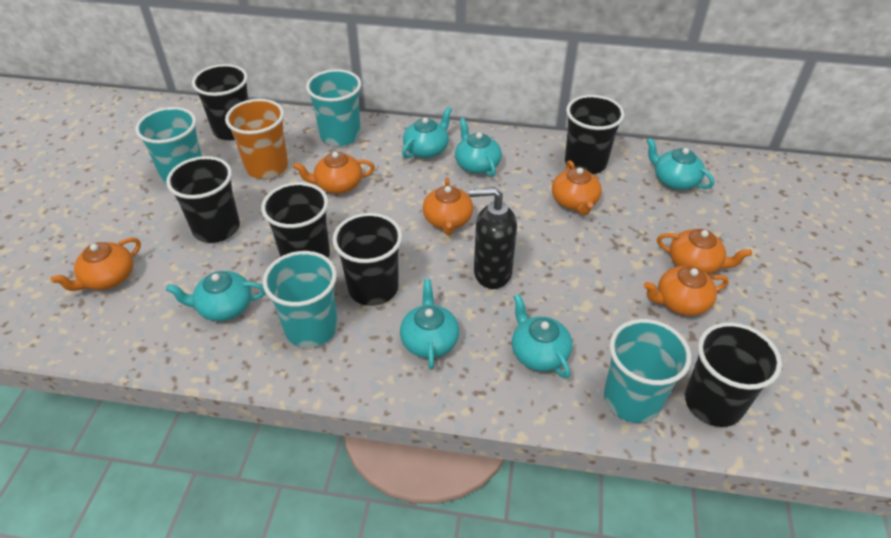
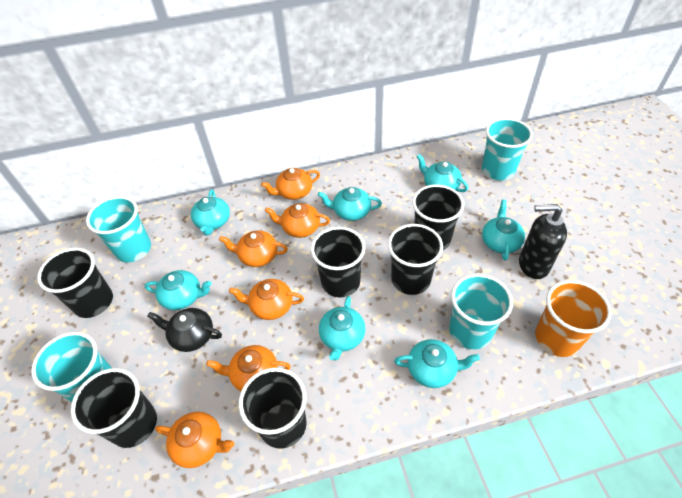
black teapot: none = 0 -> [147,308,222,352] = 1
turquoise teapot: [166,271,266,321] [400,279,459,369] [402,107,452,159] [455,118,502,177] [512,294,573,379] [646,138,714,190] = 6 -> [145,270,212,310] [191,189,230,236] [318,187,382,221] [319,296,366,361] [394,339,480,388] [416,154,468,192] [482,200,525,261] = 7

